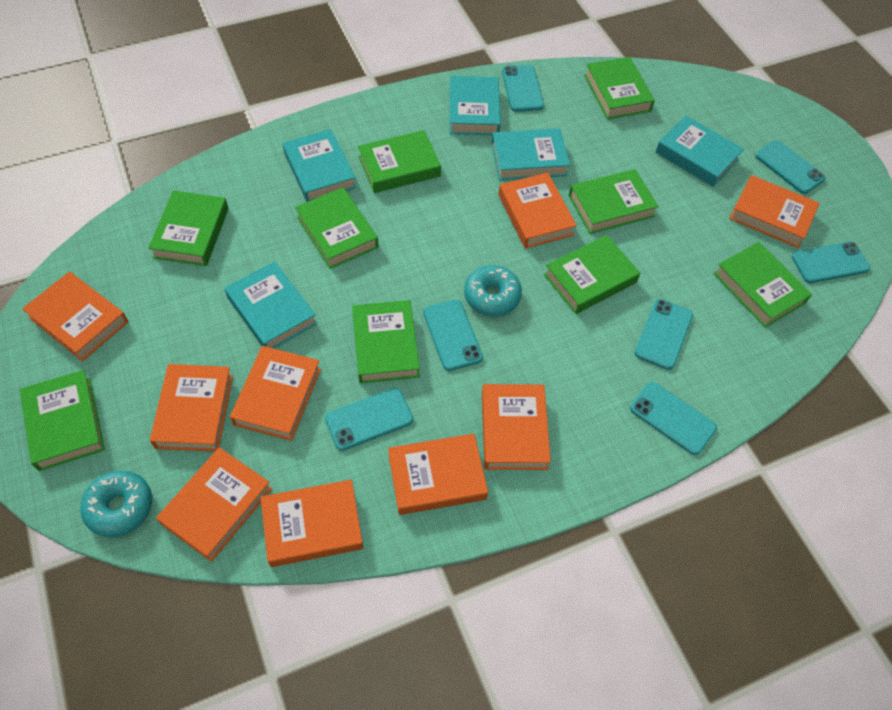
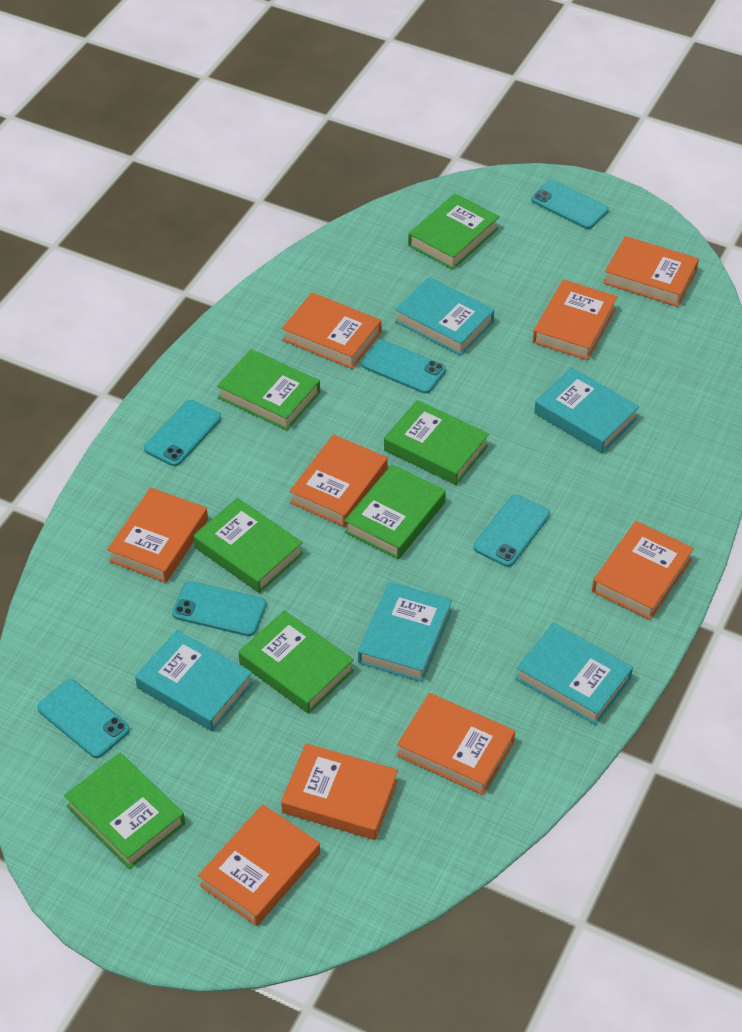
green book: [20,370,105,471] [148,190,229,266] [295,188,379,269] [352,300,420,383] [358,130,441,193] [544,235,640,314] [569,169,659,234] [584,57,655,119] [713,242,812,328] = 9 -> [64,753,185,869] [193,498,303,593] [217,349,320,430] [239,610,354,714] [344,464,446,559] [384,400,489,485] [408,193,500,270] = 7
turquoise donut: [80,471,152,537] [464,265,522,316] = 2 -> none = 0
turquoise phone: [325,388,413,451] [423,300,483,371] [502,65,544,112] [630,382,717,455] [635,299,693,370] [755,140,825,194] [792,242,870,283] = 7 -> [37,679,130,758] [144,400,221,466] [172,581,266,636] [362,340,446,394] [474,494,550,567] [531,180,609,229] = 6

